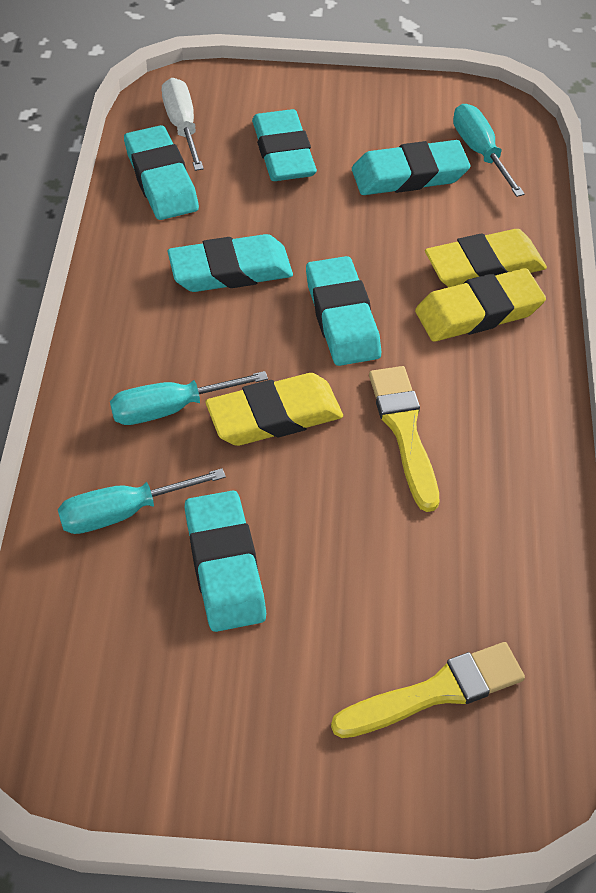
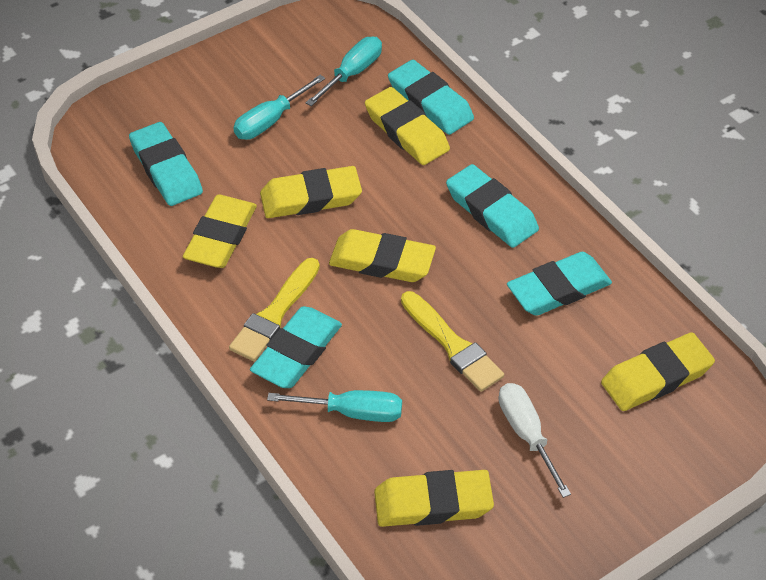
turquoise eraser: [124,125,199,220] [168,234,293,292] [185,490,266,632] [252,109,317,181] [306,256,381,366] [352,140,470,195] = 6 -> [129,122,203,206] [250,306,342,388] [388,60,474,135] [446,164,539,248] [507,252,612,316] = 5
yellow eraser: [206,373,343,446] [415,268,546,342] [425,229,547,287] = 3 -> [183,195,257,268] [260,166,362,218] [329,229,436,282] [365,87,450,165] [374,470,494,527] [601,332,715,411] = 6

